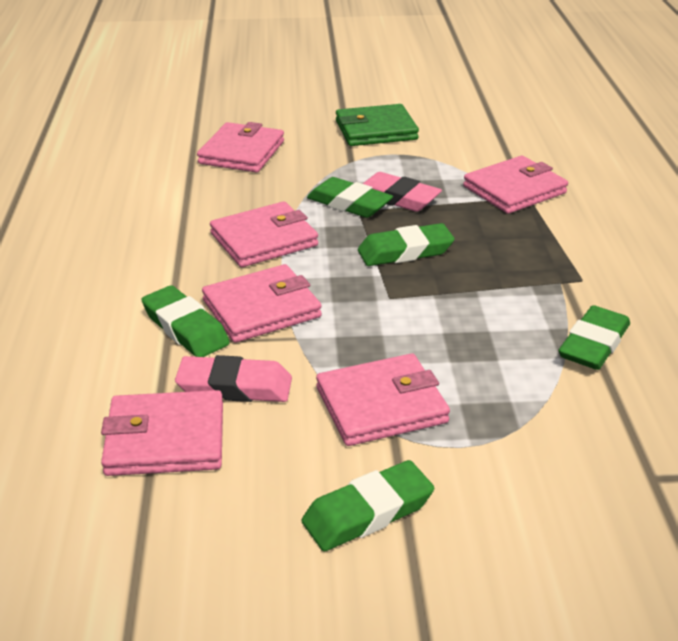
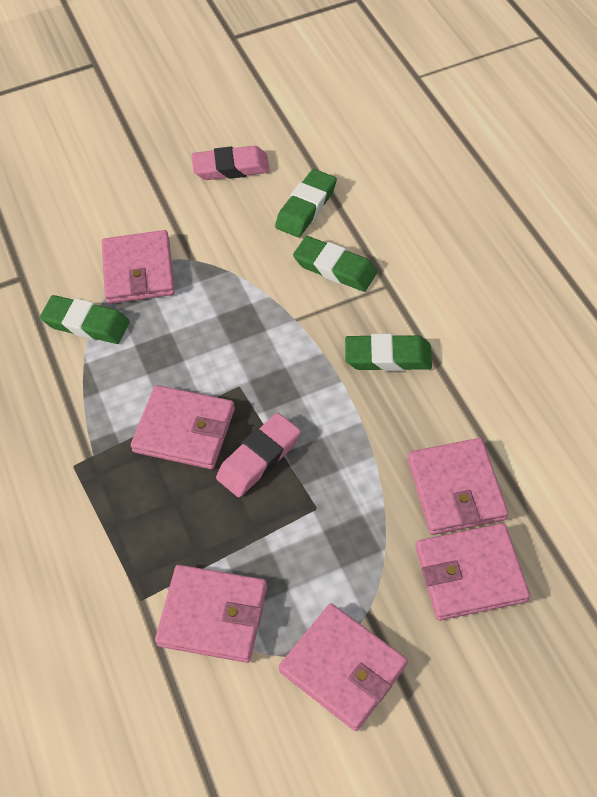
green eraser: [142,285,230,357] [301,460,434,551] [307,177,393,218] [358,223,455,266] [558,305,630,370] = 5 -> [40,295,130,344] [275,169,337,237] [293,236,377,292] [345,334,432,371] = 4
green wallet: [336,104,419,146] = 1 -> none = 0

